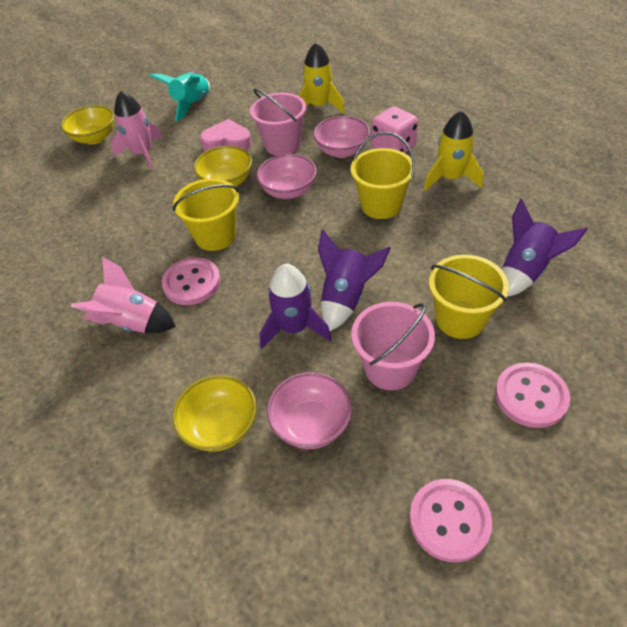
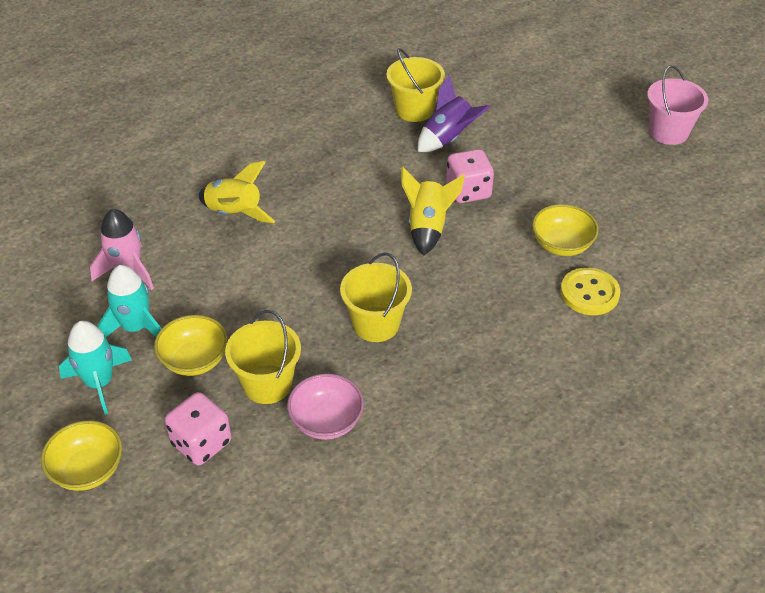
pink bowl: [257,154,317,199] [267,372,352,449] [313,116,370,158] = 3 -> [287,373,364,440] = 1
pink bucket: [250,88,306,156] [351,302,435,390] = 2 -> [647,65,708,145] = 1
pink button: [162,257,221,305] [409,479,492,562] [495,363,570,428] = 3 -> none = 0
pink dice: [371,106,418,153] = 1 -> [165,392,231,466] [446,149,494,203] = 2
pink heart: [200,119,252,151] = 1 -> none = 0
pink rocket: [71,257,176,333] [111,91,163,170] = 2 -> [90,209,154,290] = 1
purple rocket: [259,264,331,349] [318,230,391,331] [502,199,588,297] = 3 -> [418,75,490,152] = 1
turquoise rocket: [150,72,210,121] = 1 -> [59,321,132,415] [97,265,162,337] = 2
yellow button: none = 0 -> [560,267,620,315] = 1

